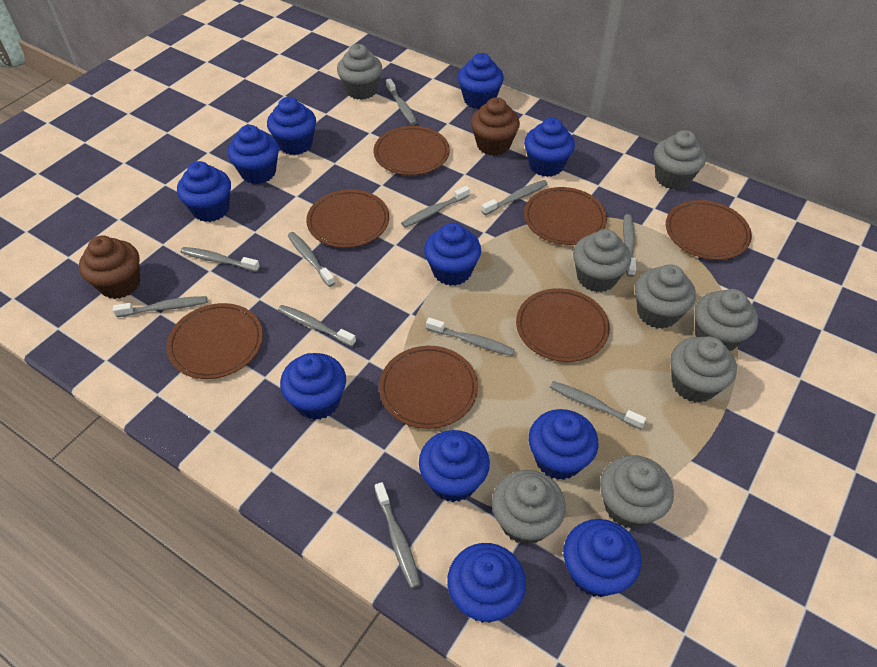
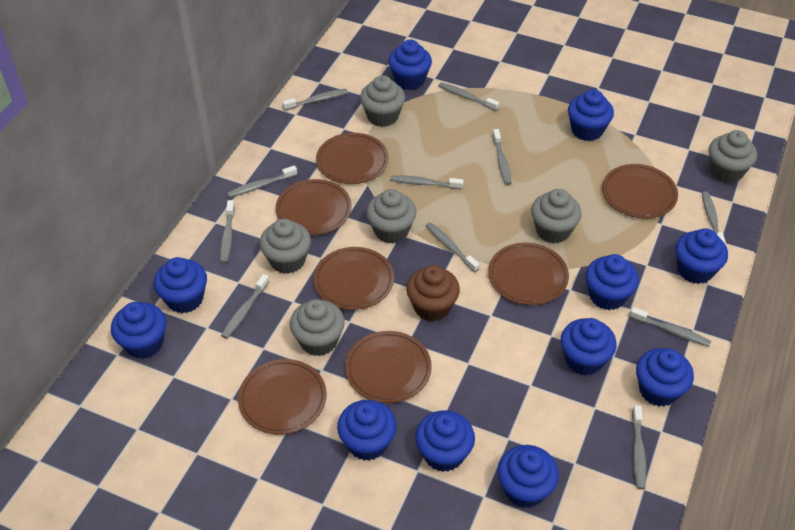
brown cupcake: [79,236,140,299] [471,97,520,156] = 2 -> [406,265,460,321] = 1
grey cupcake: [337,44,382,100] [492,470,566,545] [573,229,631,292] [600,455,674,529] [635,264,696,329] [654,130,706,190] [670,336,737,403] [695,289,758,351] = 8 -> [260,219,311,274] [290,299,345,356] [360,75,405,127] [366,189,417,244] [531,189,582,243] [708,130,757,183] = 6

